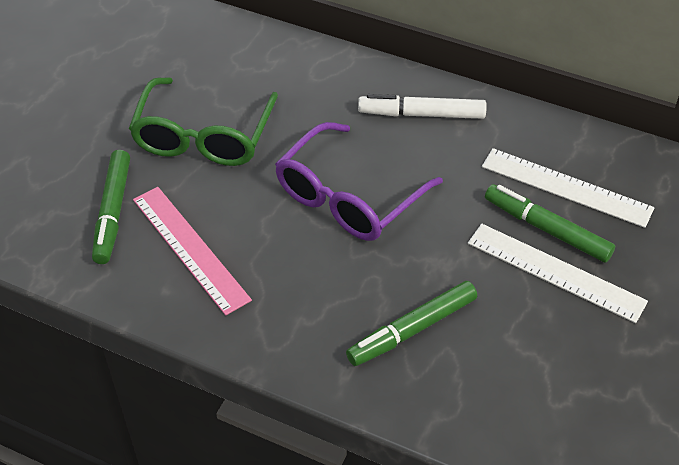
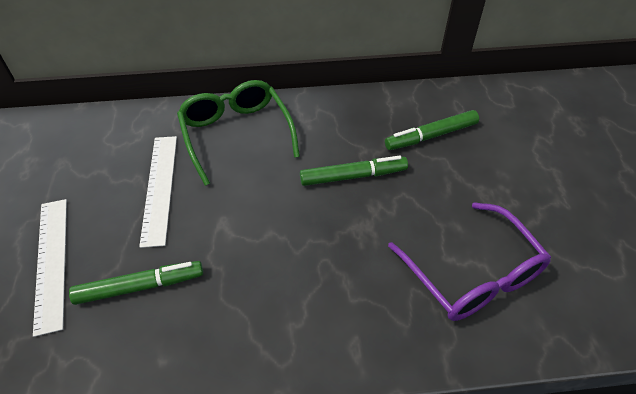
pink ruler: [133,187,252,316] = 1 -> none = 0
white marker: [358,94,487,119] = 1 -> none = 0

